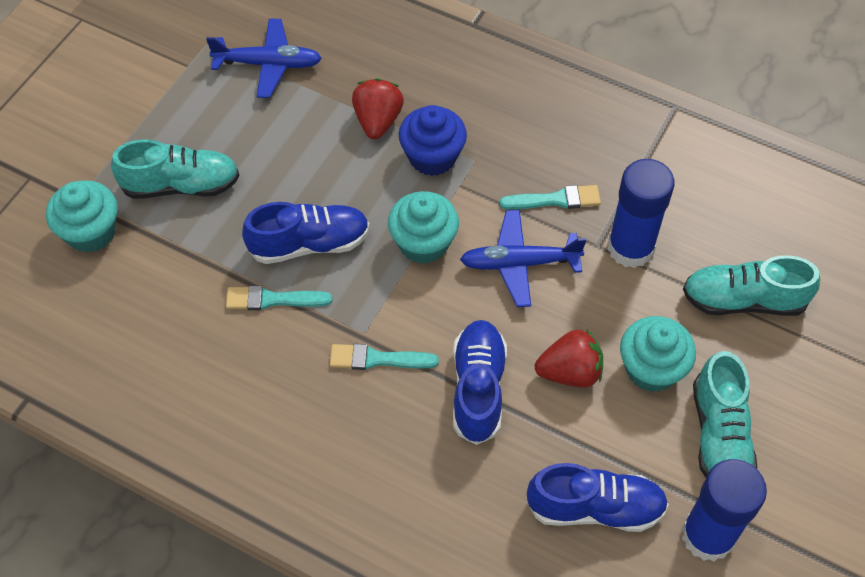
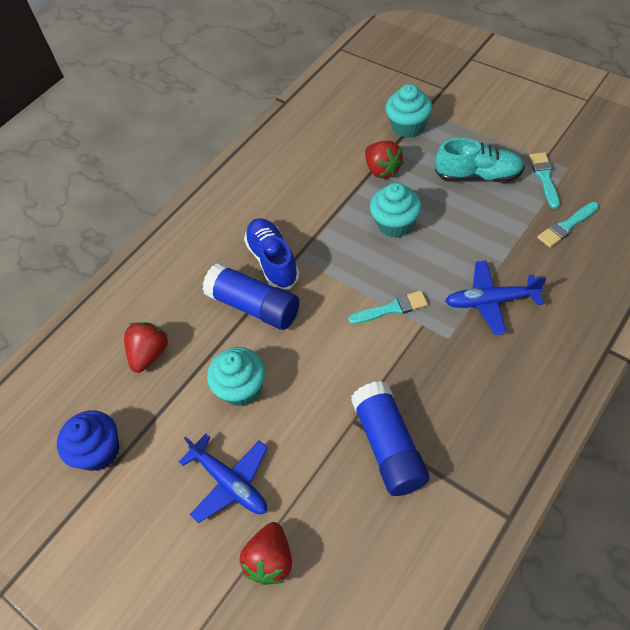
blue shoe: [242,202,370,264] [453,320,507,445] [526,463,669,532] = 3 -> [244,218,300,289] = 1
red strawberry: [352,78,404,139] [535,329,603,388] = 2 -> [124,322,169,373] [240,522,292,585] [365,141,404,178] = 3
turquoise shoe: [111,139,239,199] [683,255,820,316] [693,351,757,477] = 3 -> [435,138,525,183] = 1

